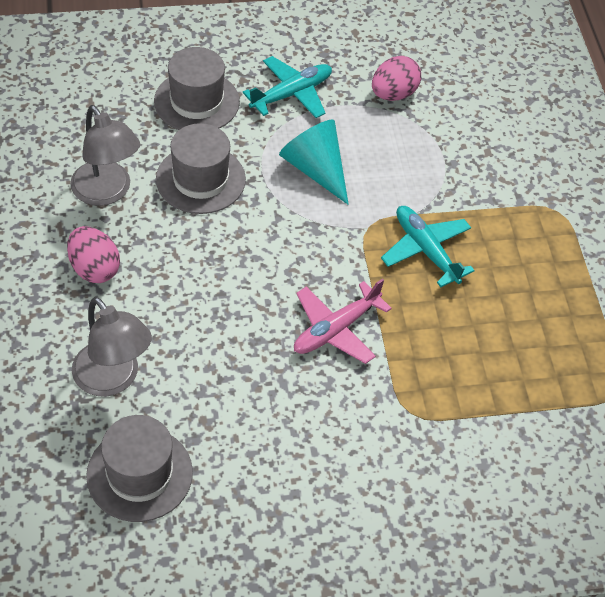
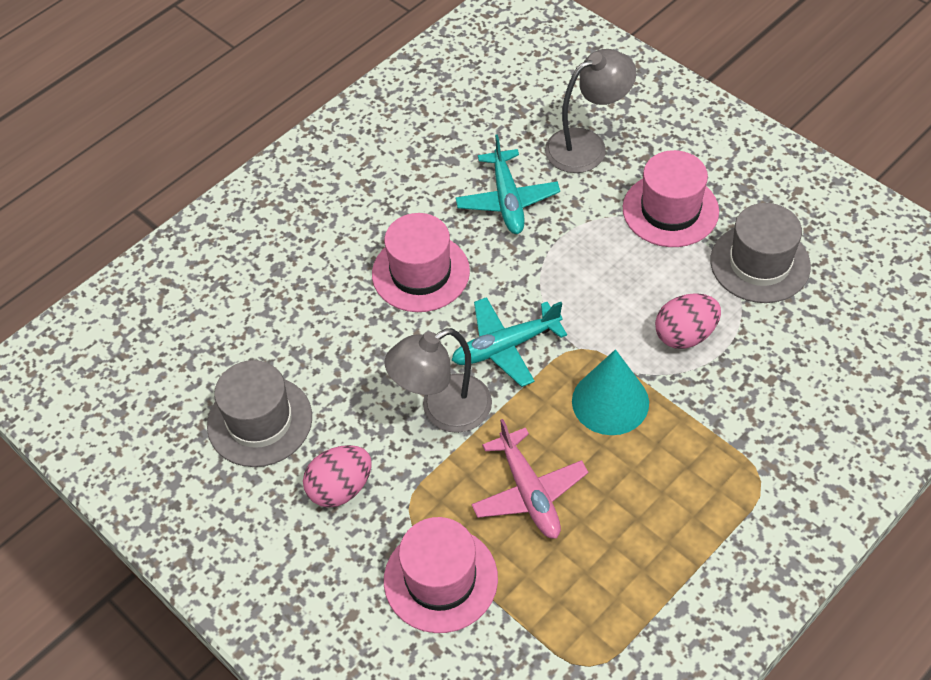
grey hat: [86,415,193,522] [154,47,240,130] [156,123,246,214] = 3 -> [207,360,312,467] [710,203,811,303] = 2
pink hat: none = 0 -> [372,213,470,312] [384,517,498,633] [623,150,719,247] = 3

